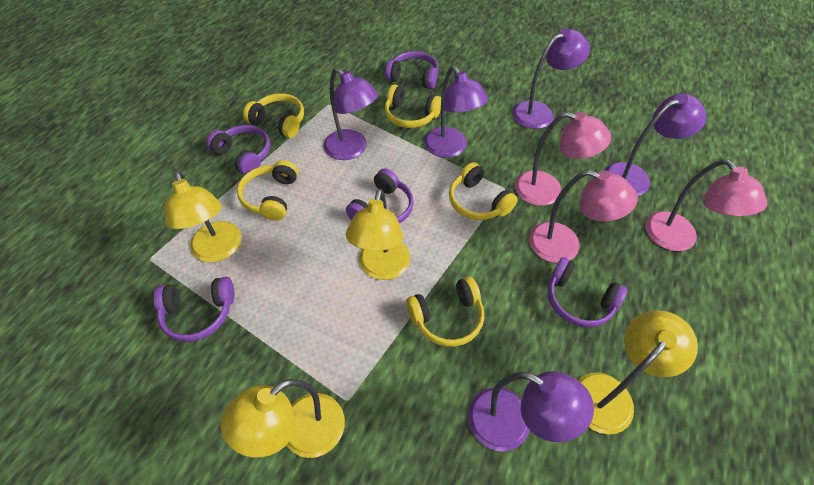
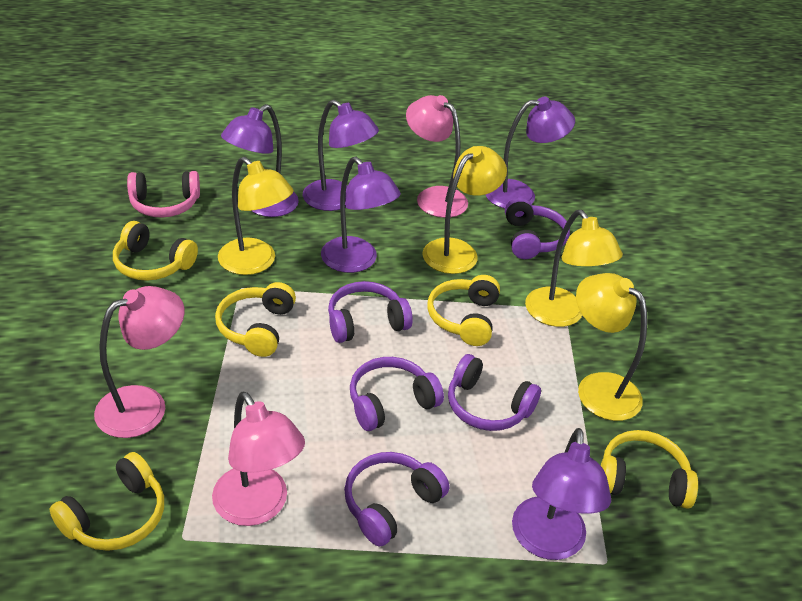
pink headphones: none = 0 -> [127,171,200,218] = 1

